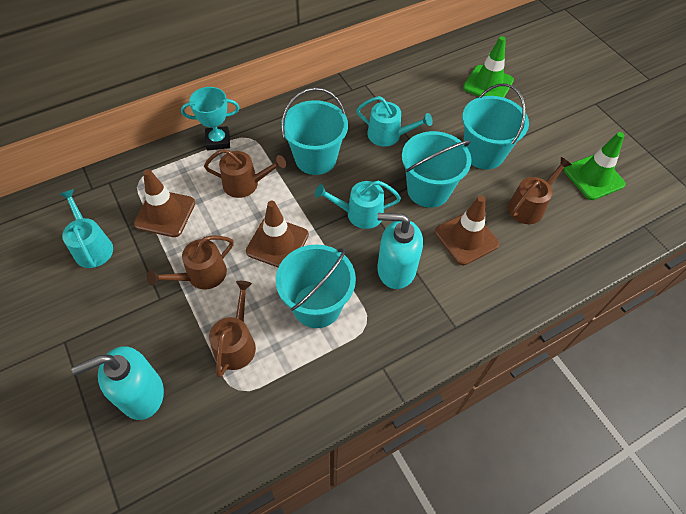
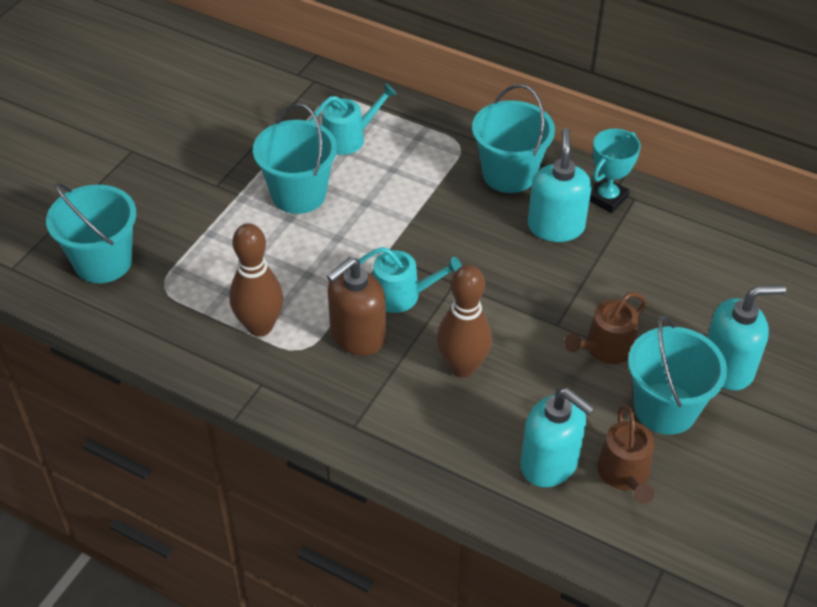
brown bowling pin: none = 0 -> [229,223,283,336] [437,265,492,378] = 2
brown soap dispenser: none = 0 -> [327,257,386,355] = 1
brown traffic cone: [134,169,195,237] [246,201,309,267] [435,196,499,265] = 3 -> none = 0
brown watering can: [147,235,234,290] [204,149,286,198] [209,281,256,377] [508,157,572,224] = 4 -> [564,292,647,364] [597,405,655,504] = 2
green traffic cone: [463,36,514,98] [564,132,626,200] = 2 -> none = 0
turquoise soap dispenser: [72,346,164,420] [377,213,423,289] = 2 -> [520,388,595,487] [528,128,592,242] [707,284,786,390] = 3
turquoise watering can: [60,189,113,268] [315,181,401,229] [357,96,433,147] = 3 -> [309,83,397,155] [359,247,462,313] = 2

